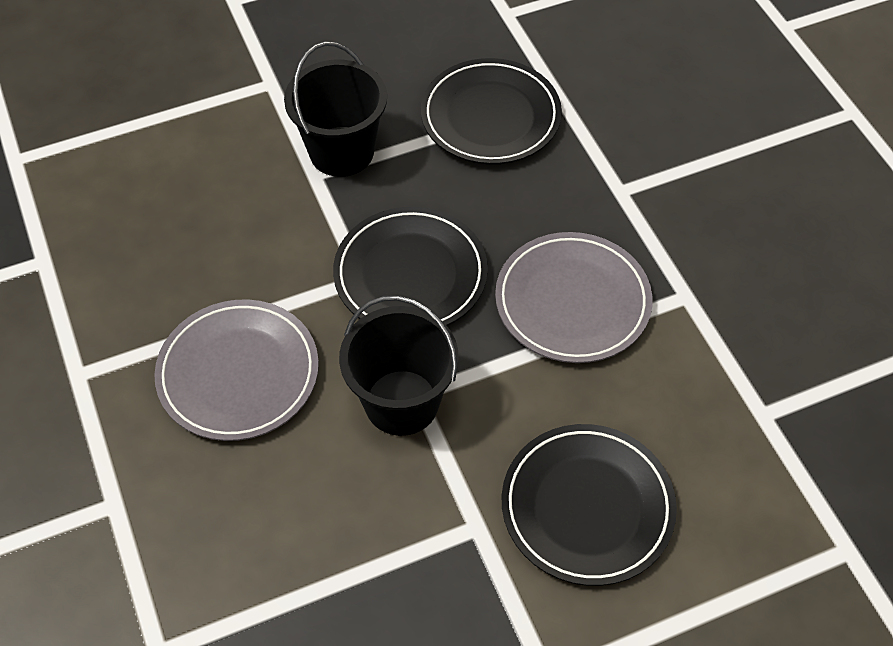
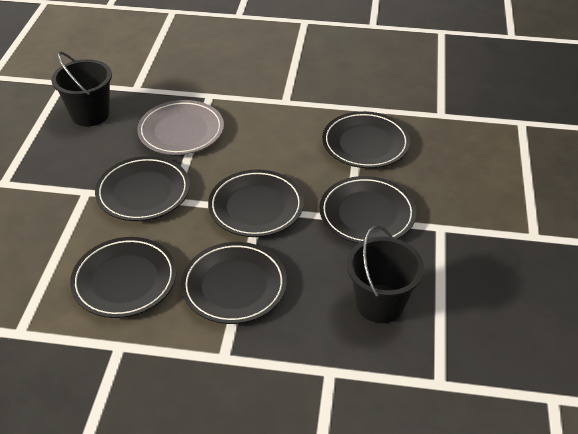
black plate: [333,207,488,326] [421,58,562,164] [502,424,677,586] = 3 -> [70,237,177,318] [95,156,190,221] [181,242,287,324] [208,170,304,237] [319,176,416,244] [322,111,410,168] = 6
grey plate: [154,299,319,441] [495,232,653,363] = 2 -> [137,100,224,155] = 1

